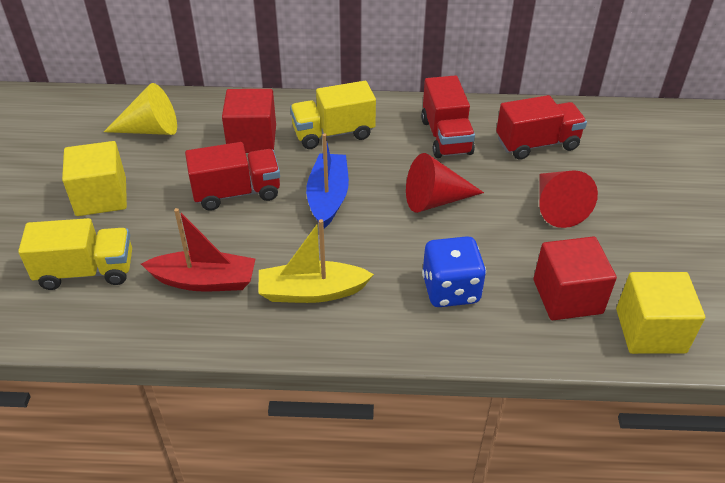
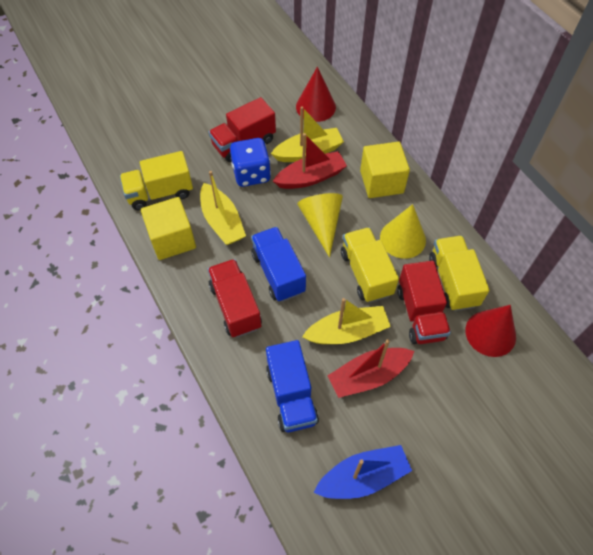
blue truck: none = 0 -> [251,227,306,302] [266,340,319,432] = 2
red boat: [141,208,255,292] = 1 -> [273,133,347,189] [328,339,414,398] = 2
red cube: [222,89,276,153] [533,236,617,320] = 2 -> none = 0
yellow boat: [259,219,374,303] = 1 -> [200,171,246,245] [271,106,344,162] [302,298,391,344] = 3
yellow cone: [104,83,177,135] = 1 -> [297,193,343,257] [380,204,426,259] = 2
yellow truck: [18,218,132,290] [290,81,376,149] = 2 -> [120,151,193,210] [341,227,399,303] [429,236,489,311] = 3

